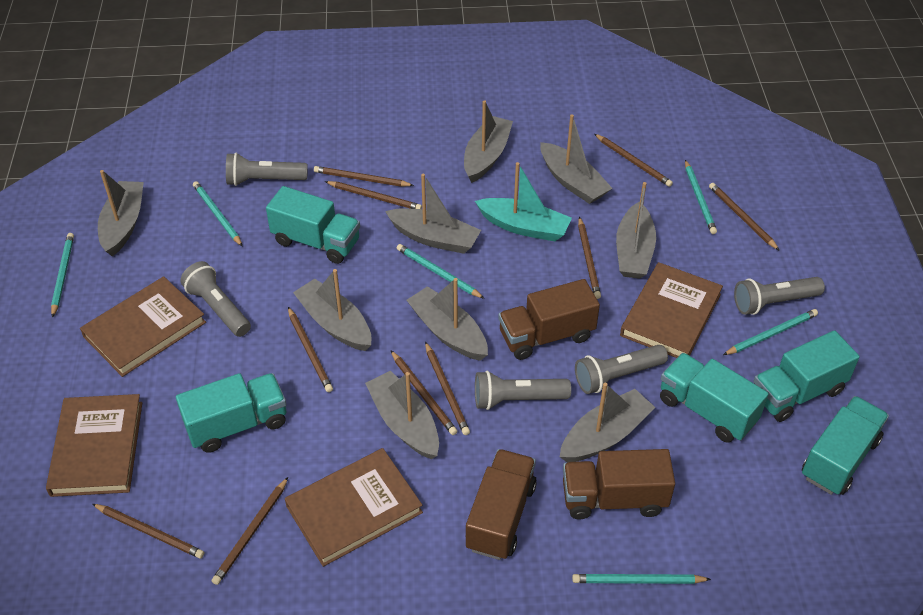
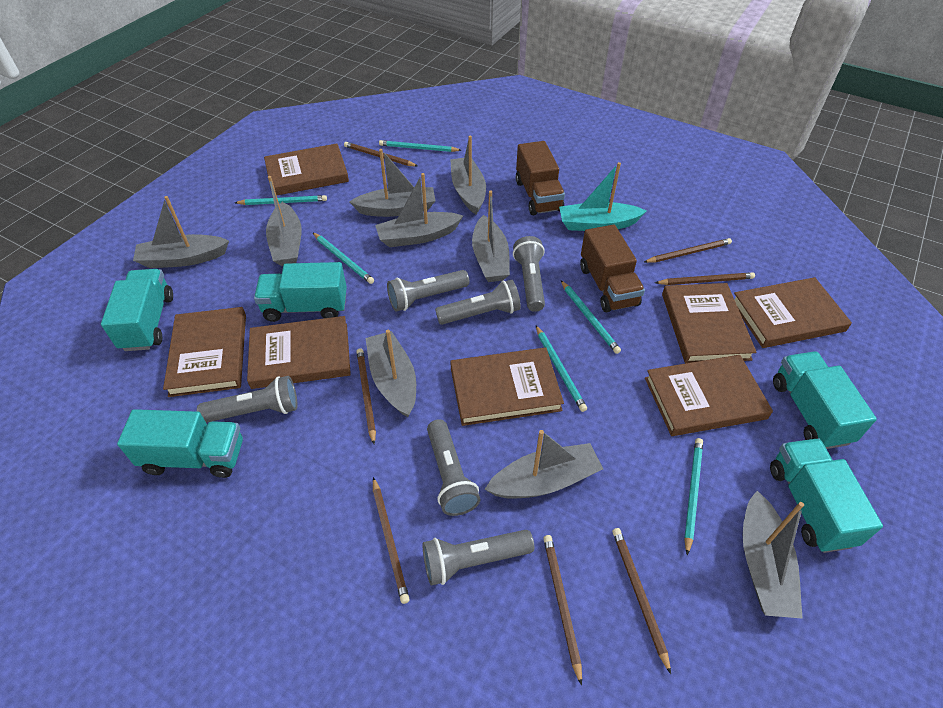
brown book: [46,394,142,497] [80,276,206,377] [285,448,423,567] [620,262,723,358] = 4 -> [163,307,246,397] [247,316,351,389] [264,143,349,195] [450,347,564,426] [645,355,773,436] [662,283,757,364] [734,277,852,348] = 7
brown pencil: [93,504,204,559] [212,477,288,585] [288,307,333,392] [314,166,414,187] [325,181,422,209] [391,351,457,435] [425,342,470,435] [578,217,601,299] [595,134,673,187] [709,183,780,251] = 10 -> [344,142,418,166] [356,348,376,444] [373,477,410,604] [543,535,582,686] [612,528,671,674] [644,238,732,263] [655,272,755,285] = 7
brown truck: [466,449,537,560] [498,279,600,360] [563,449,675,520] = 3 -> [516,141,565,215] [580,225,645,312] = 2
grey flashlight: [180,261,251,337] [226,153,308,186] [475,371,571,410] [575,345,668,394] [734,277,825,315] = 5 -> [197,376,298,423] [387,270,470,311] [423,530,534,586] [427,419,480,516] [435,280,521,325] [513,236,545,312] = 6

